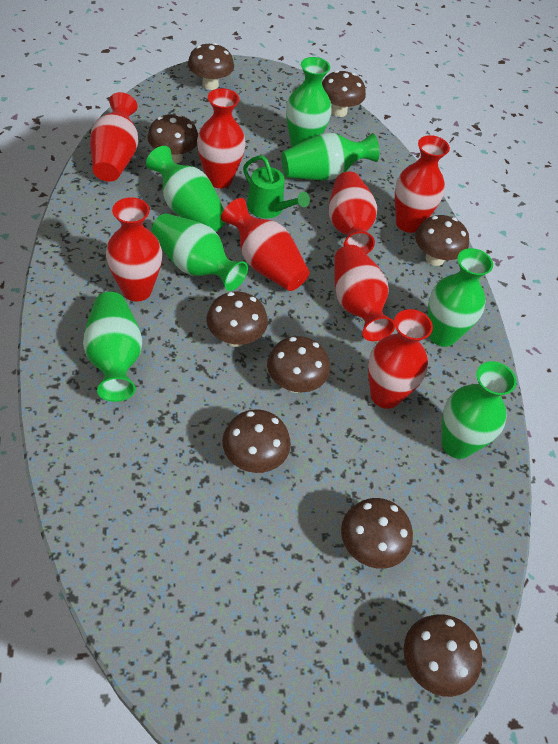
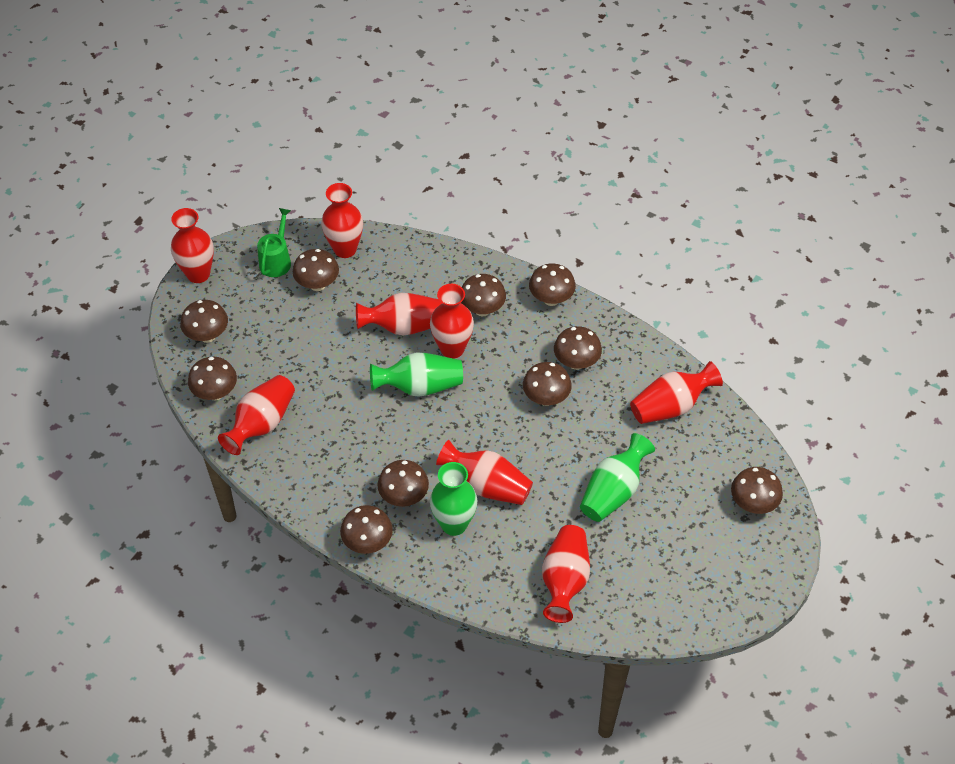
brown mushroom: [147,114,198,164] [188,43,234,90] [207,292,268,347] [222,410,291,473] [267,336,330,393] [322,70,366,117] [341,498,413,569] [404,614,482,697] [415,215,469,266] = 9 -> [180,300,228,343] [188,357,237,400] [293,249,339,291] [340,505,393,554] [378,460,429,507] [461,274,506,316] [523,362,572,406] [529,263,576,306] [554,326,602,370] [731,467,783,514] = 10
green vase: [83,292,142,402] [146,146,225,232] [151,213,248,291] [282,133,380,180] [286,57,332,147] [428,248,493,347] [442,361,517,459] = 7 -> [370,353,463,397] [430,462,477,536] [580,433,655,522] = 3

